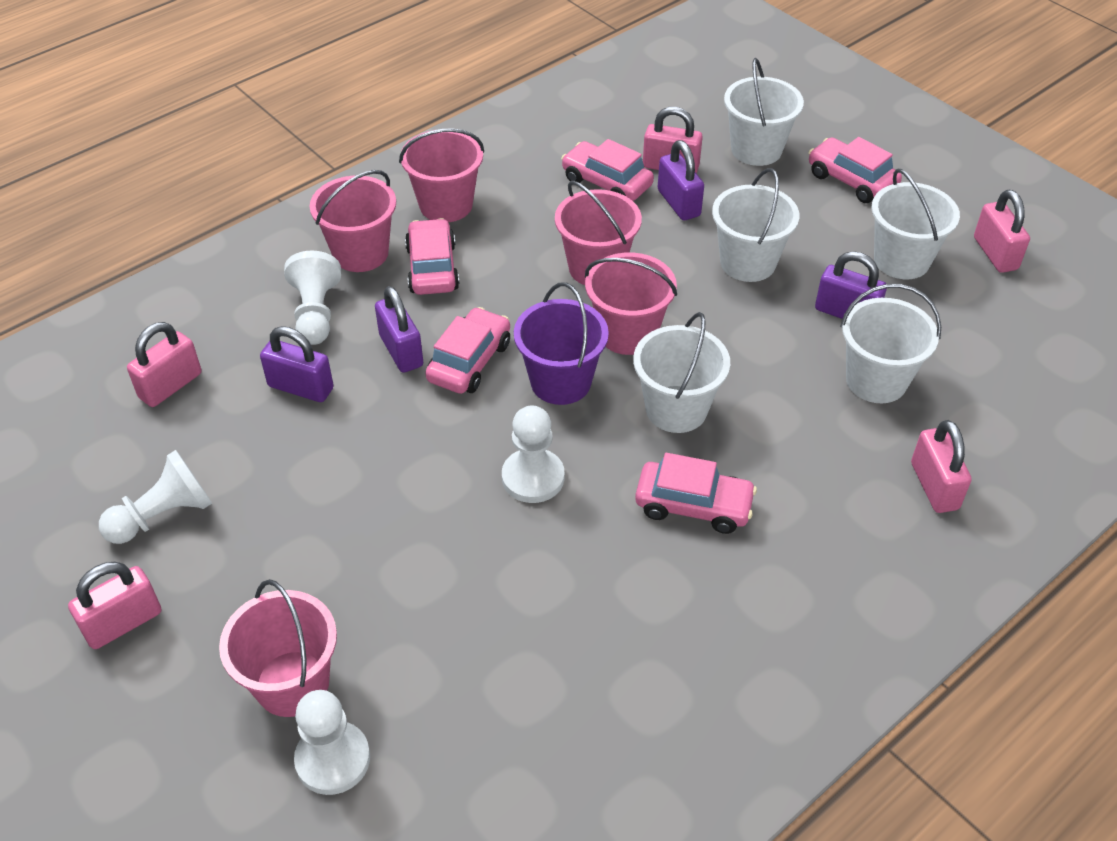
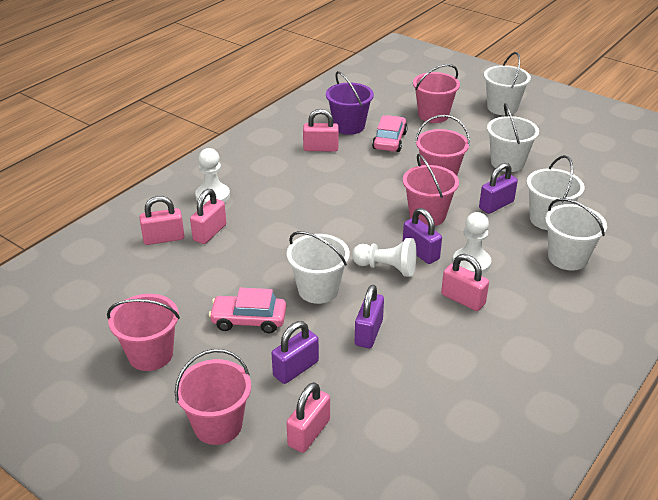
pink car: [405,218,459,295] [425,307,510,394] [561,139,654,201] [635,453,757,534] [809,137,902,203] = 5 -> [209,288,286,333] [372,115,408,152] = 2
white pawn: [99,450,212,544] [284,251,341,345] [294,690,370,795] [502,405,564,503] = 4 -> [195,148,230,205] [352,238,417,277] [453,212,491,274] = 3

